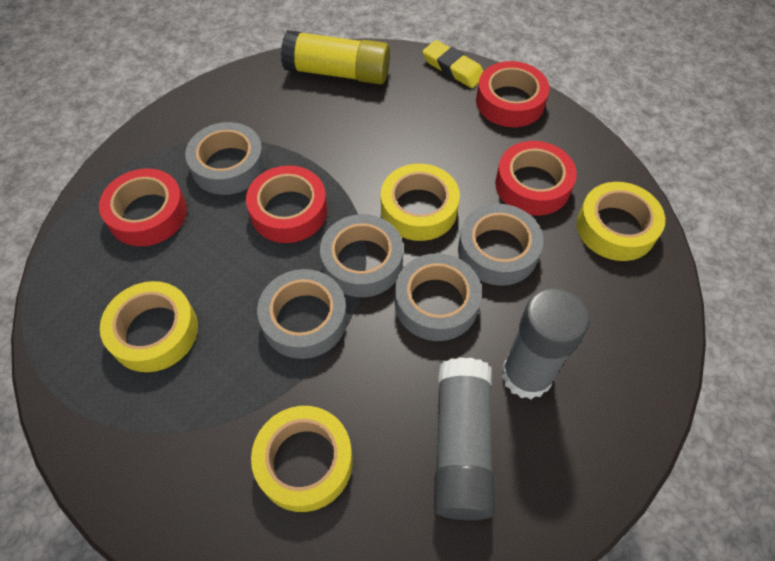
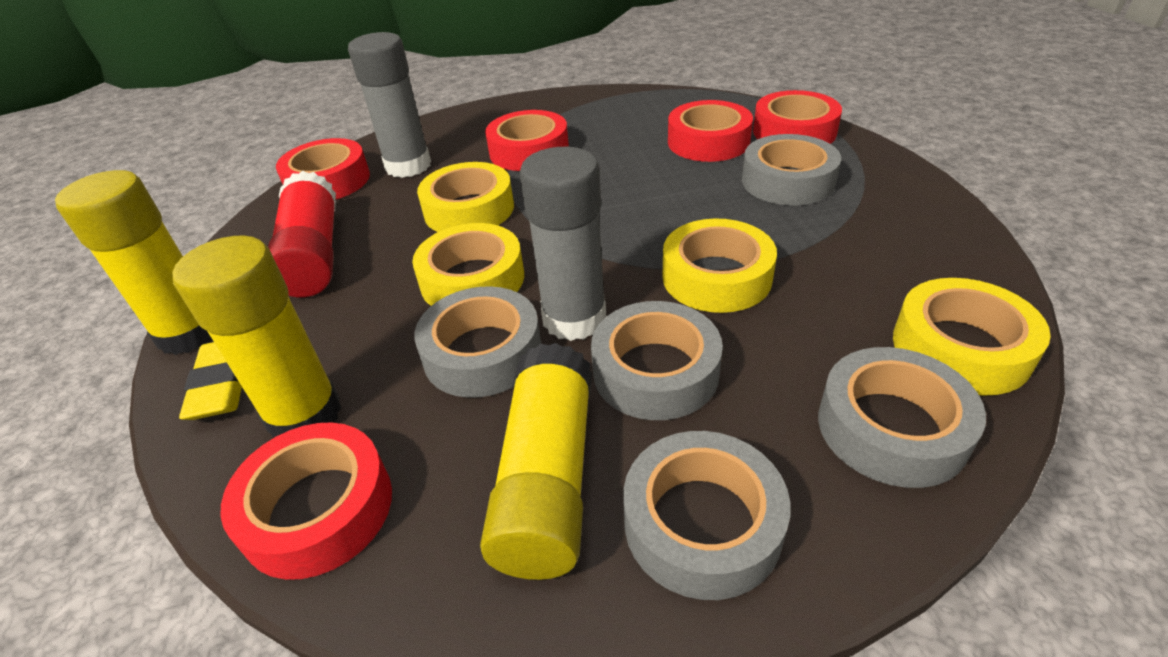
red glue stick: none = 0 -> [268,171,336,297] = 1
red tape: [99,169,187,246] [246,166,328,243] [476,61,549,127] [495,141,577,215] = 4 -> [220,422,392,580] [276,138,370,199] [485,110,569,171] [668,100,753,162] [753,90,842,144] = 5
yellow glue stick: [281,30,390,84] = 1 -> [55,170,213,355] [173,236,342,438] [480,343,592,580] = 3

